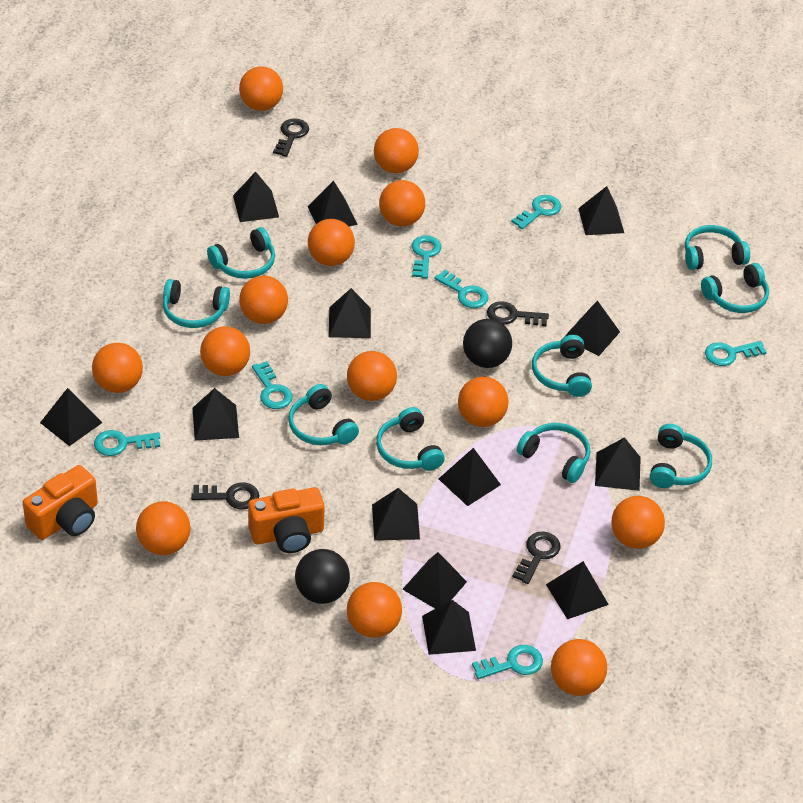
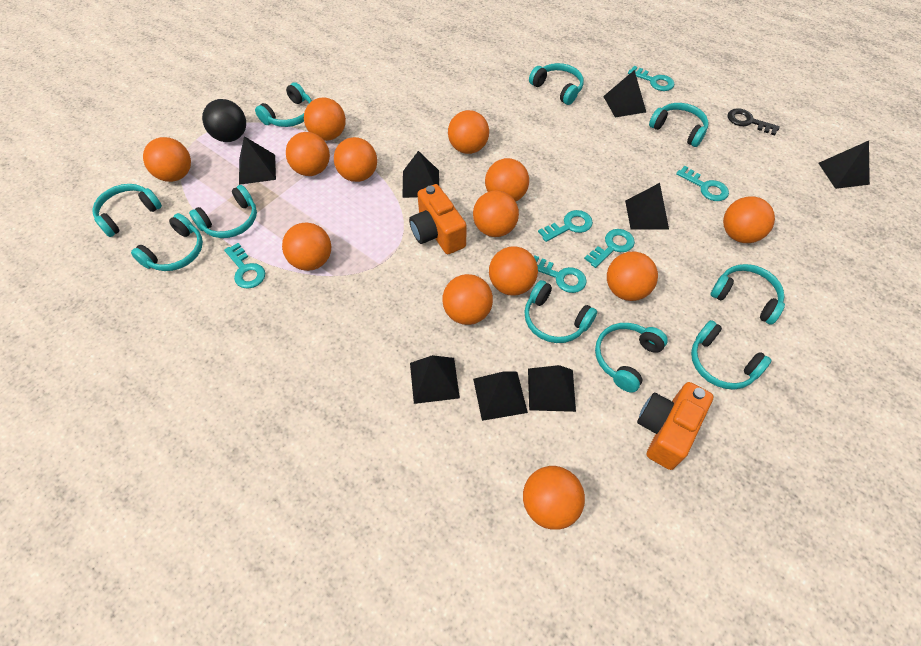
black ball: [295,549,350,604] [463,319,512,368] = 2 -> [202,99,246,142] = 1
black key: [191,483,259,509] [273,119,309,157] [487,301,549,326] [512,532,560,584] = 4 -> [728,108,780,136] = 1
black pyramid: [40,388,103,446] [193,388,239,441] [233,172,279,222] [308,181,358,226] [329,288,371,338] [372,488,420,540] [402,552,467,609] [422,600,476,655] [439,448,501,506] [546,561,609,619] [563,300,620,356] [578,186,624,235] [595,437,641,491] = 13 -> [239,136,276,185] [402,151,439,198] [410,355,460,404] [473,371,528,421] [528,365,576,412] [603,70,646,118] [625,183,669,230] [819,141,870,189] = 8
turquoise headphones: [163,279,230,328] [207,227,275,279] [288,384,359,445] [376,407,445,471] [517,423,590,483] [532,335,592,397] [650,424,712,488] [685,225,750,270] [701,263,769,313] = 9 -> [92,184,162,237] [131,213,203,271] [189,185,257,238] [255,82,312,127] [524,280,597,343] [529,63,584,105] [595,323,668,393] [649,103,708,147] [691,320,771,390] [710,264,785,325] = 10
turquoise key: [94,430,161,456] [252,361,293,409] [412,235,442,279] [434,270,489,308] [472,645,543,679] [511,195,561,229] [705,341,767,366] = 7 -> [224,243,265,289] [534,256,587,293] [538,210,593,242] [584,229,635,268] [628,66,674,91] [676,166,729,201] = 6

